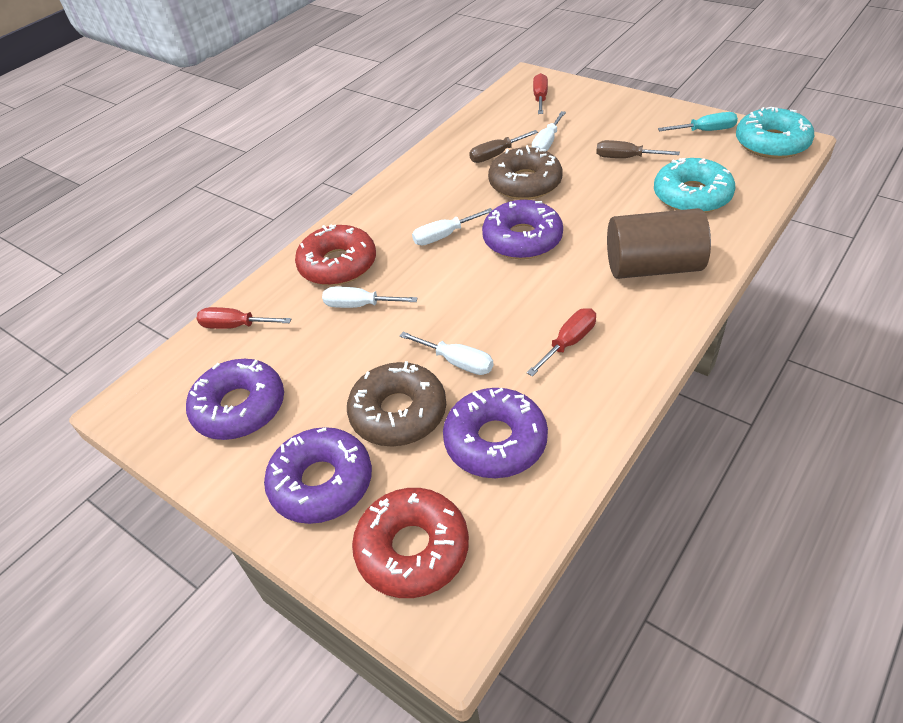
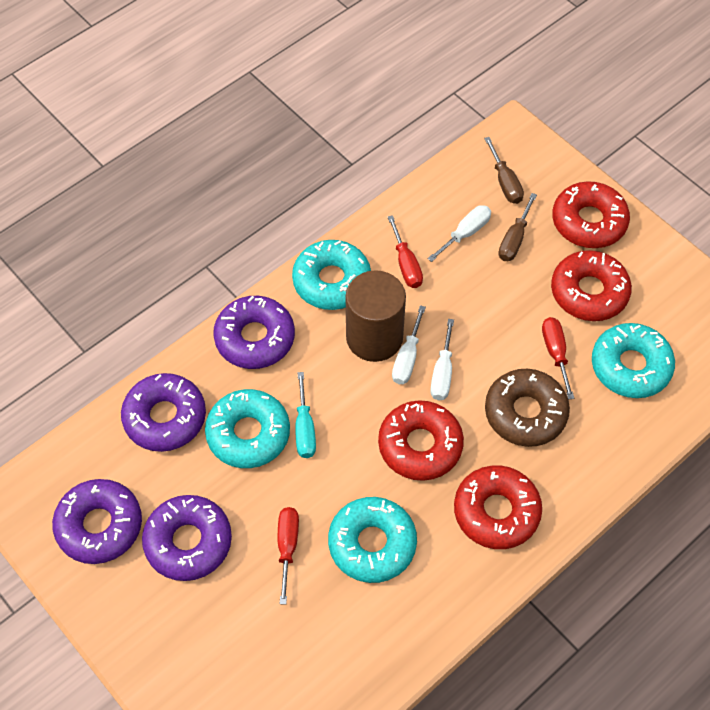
brown donut: [347,361,446,447] [488,145,562,200] = 2 -> [485,369,570,447] = 1
red donut: [295,224,376,286] [352,488,469,598] = 2 -> [378,400,464,481] [454,465,542,549] [551,250,632,321] [552,181,630,248] = 4
turquoise donut: [654,158,736,213] [736,107,814,159] = 2 -> [205,389,290,468] [292,240,371,310] [328,497,417,583] [592,323,675,398] = 4
white screwdriver: [322,287,418,308] [400,332,493,375] [412,208,492,246] [532,111,566,151] = 4 -> [392,305,426,384] [427,205,491,262] [430,319,454,400] = 3

